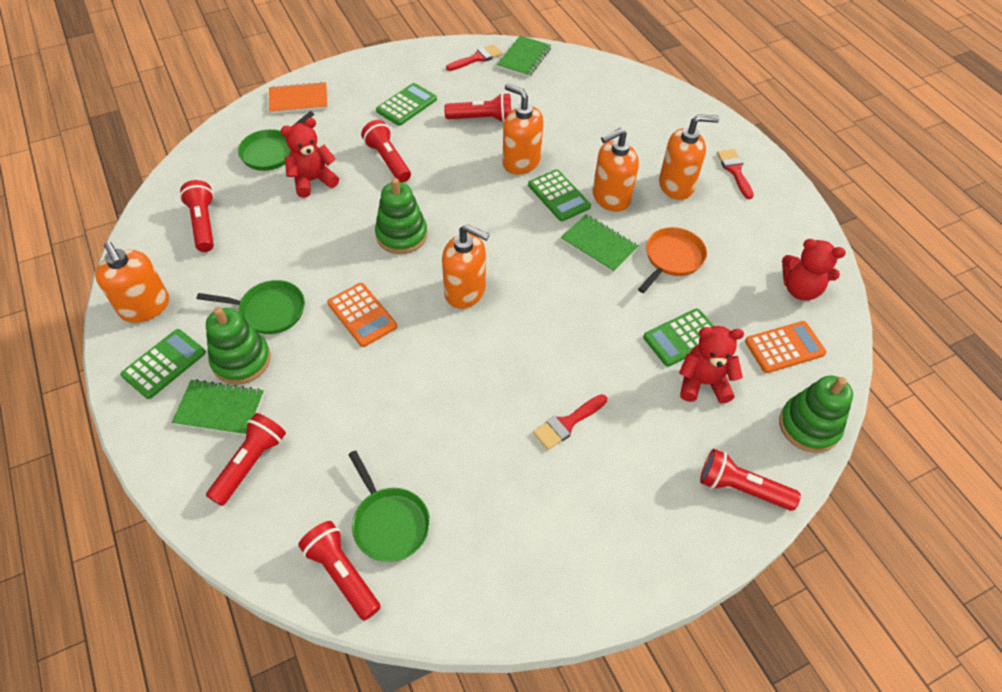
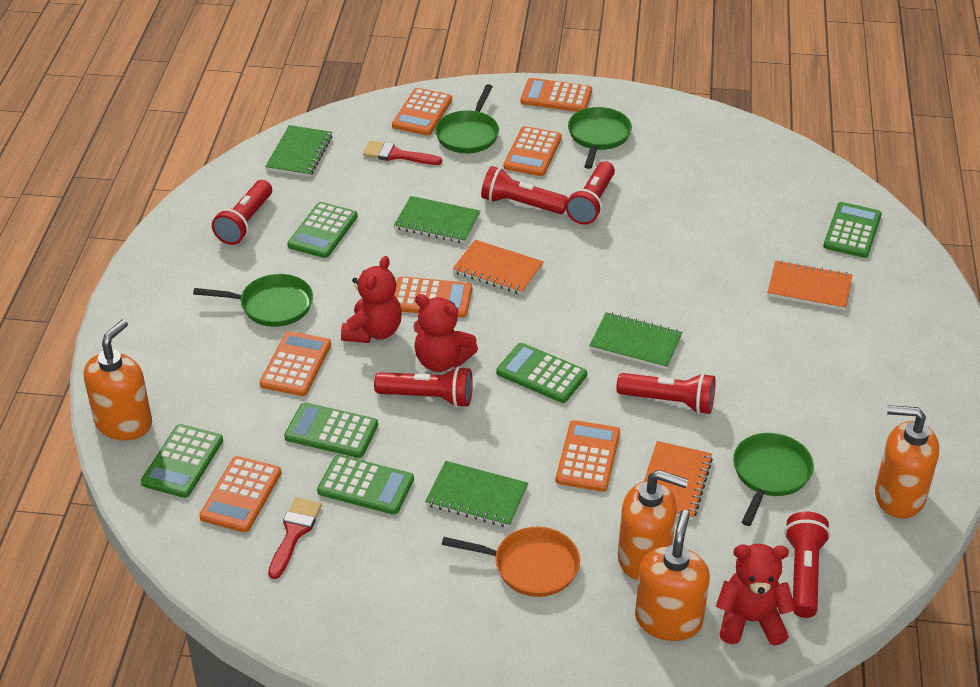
green calculator: [121,329,206,399] [376,83,437,126] [528,169,591,221] [643,309,714,367] = 4 -> [141,424,223,498] [284,402,378,458] [287,202,358,258] [317,455,414,515] [496,343,587,403] [823,202,882,258] = 6
green notebook: [172,379,264,435] [497,36,551,77] [561,214,639,273] = 3 -> [265,125,332,177] [394,196,480,243] [425,461,528,528] [589,312,682,369] = 4
green pan: [197,280,305,334] [238,111,314,171] [348,450,430,562] = 3 -> [193,274,313,327] [435,84,499,153] [568,107,632,169] [733,433,814,526] = 4
green stacking toy: [206,307,271,385] [375,178,427,254] [779,376,853,453] = 3 -> none = 0
orange calculator: [327,283,397,347] [745,321,827,373] = 2 -> [199,456,281,532] [260,331,331,396] [392,88,452,136] [394,276,472,317] [503,126,562,176] [521,78,592,112] [556,420,620,492] = 7
orange notebook: [269,82,328,114] = 1 -> [453,240,544,295] [644,441,713,520] [767,260,852,310] = 3
orange soap dispenser: [95,241,169,323] [442,224,490,309] [502,83,543,175] [592,128,639,212] [659,114,719,200] = 5 -> [84,319,152,440] [618,470,689,580] [635,510,710,641] [875,405,939,518] = 4
red brush: [446,44,502,71] [533,394,607,450] [717,149,754,199] = 3 -> [268,497,322,579] [363,141,442,165] = 2

